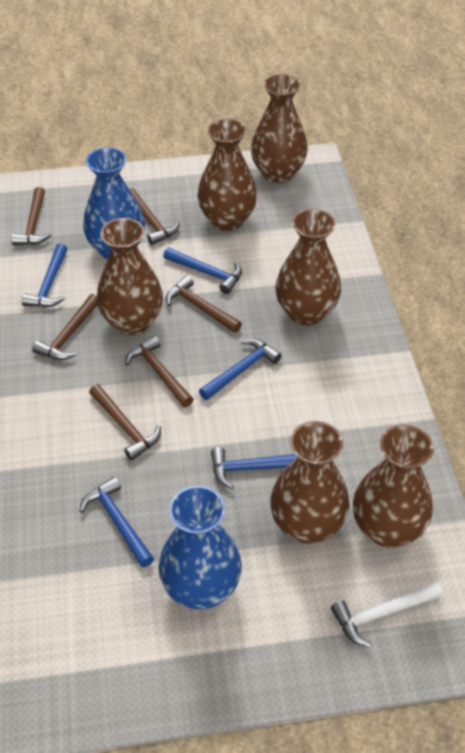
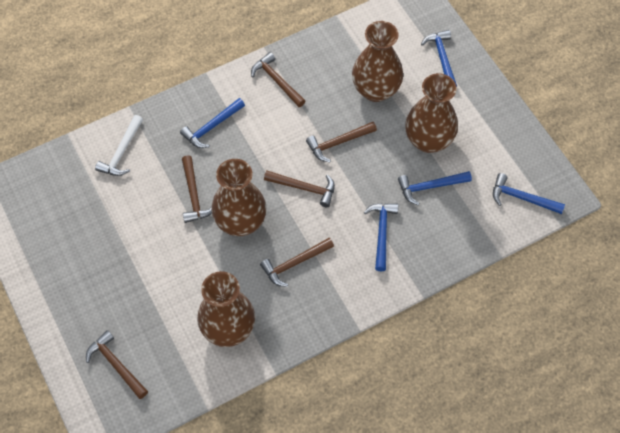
blue vase: [83,147,145,260] [159,485,242,610] = 2 -> none = 0
brown vase: [97,218,163,335] [197,118,257,231] [251,74,308,184] [270,421,350,544] [276,209,341,326] [353,425,434,547] = 6 -> [197,271,255,347] [212,159,266,236] [352,21,403,102] [405,73,458,153] = 4

